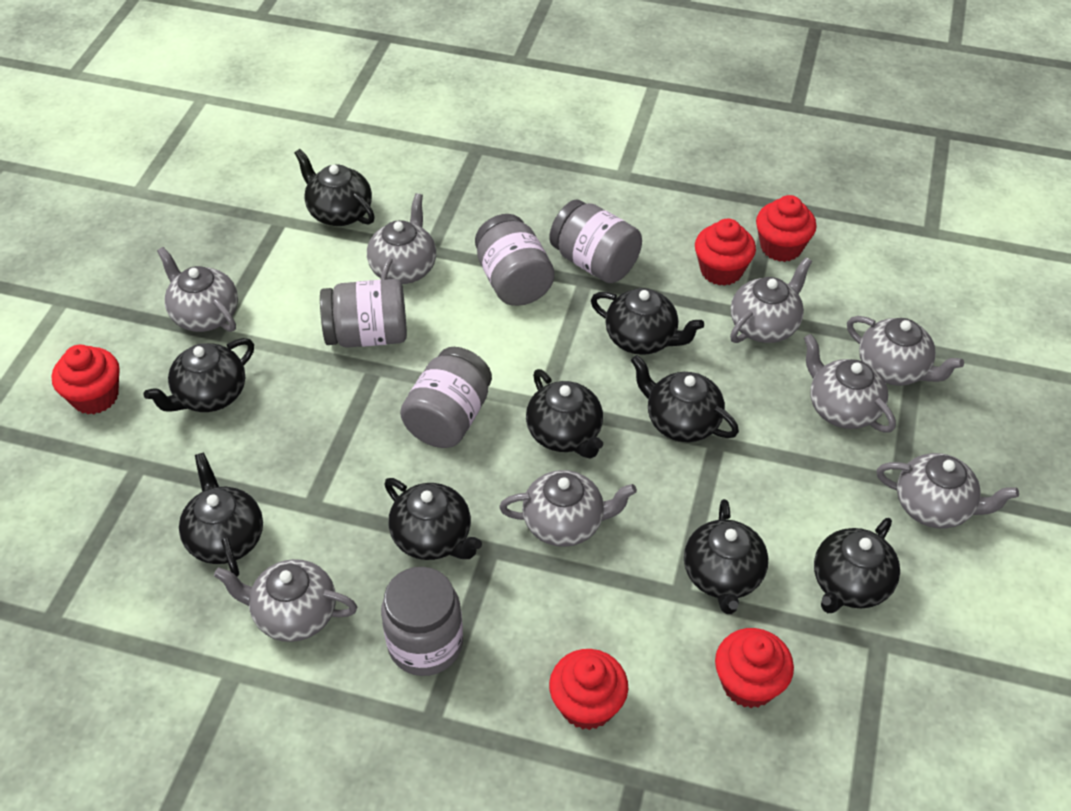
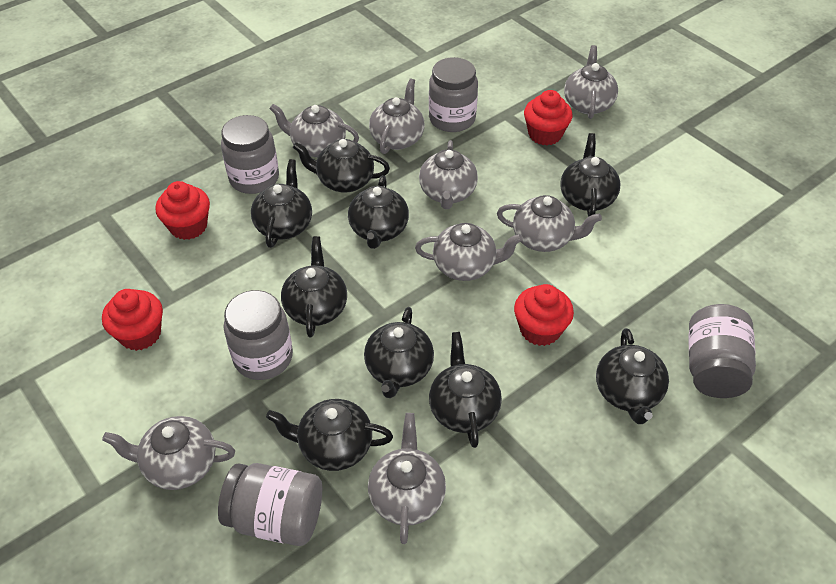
red cupcake: [52,345,120,414] [549,649,628,730] [695,218,756,286] [715,628,794,708] [756,195,817,262] = 5 -> [102,289,163,351] [155,181,210,240] [514,284,574,346] [524,90,572,145] = 4

